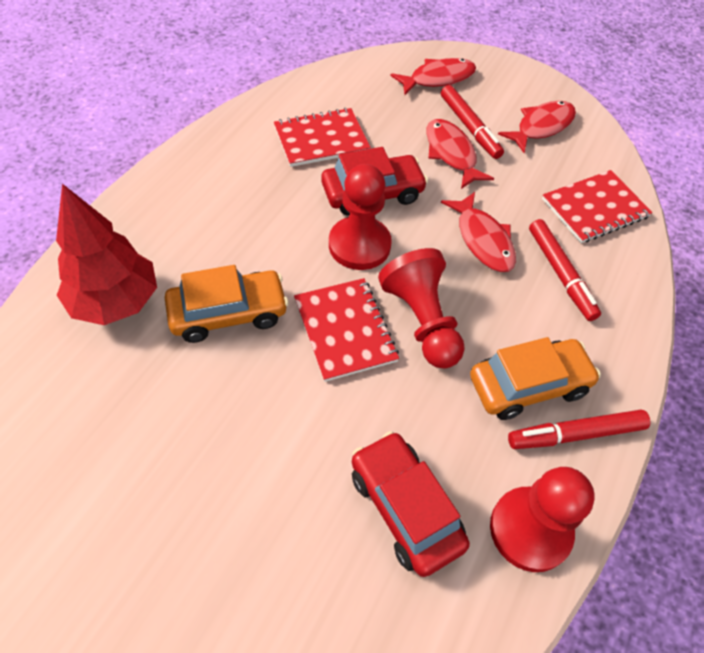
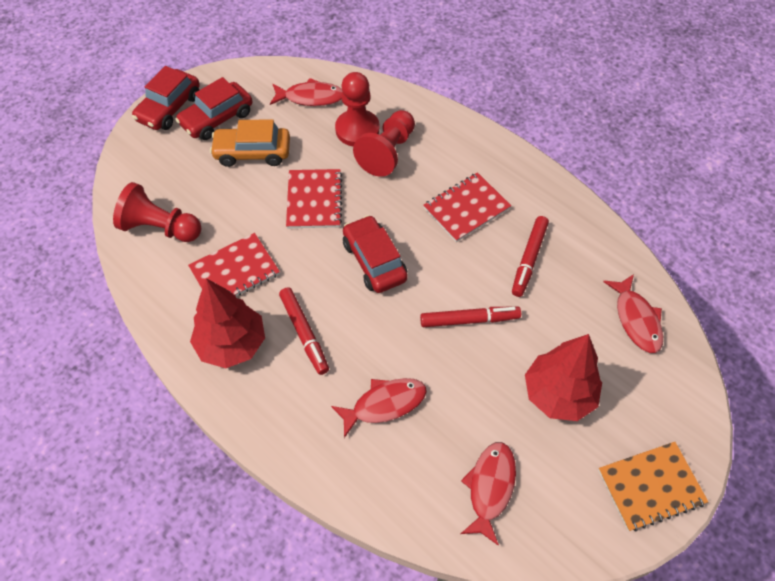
orange car: [165,265,289,343] [470,337,601,420] = 2 -> [210,119,290,167] = 1
orange notebook: none = 0 -> [598,442,708,531] = 1
red car: [321,147,428,216] [352,431,470,577] = 2 -> [132,66,200,130] [175,77,252,140] [343,215,408,293] = 3
red tree: [56,184,157,325] = 1 -> [190,278,265,368] [525,334,602,421] = 2

